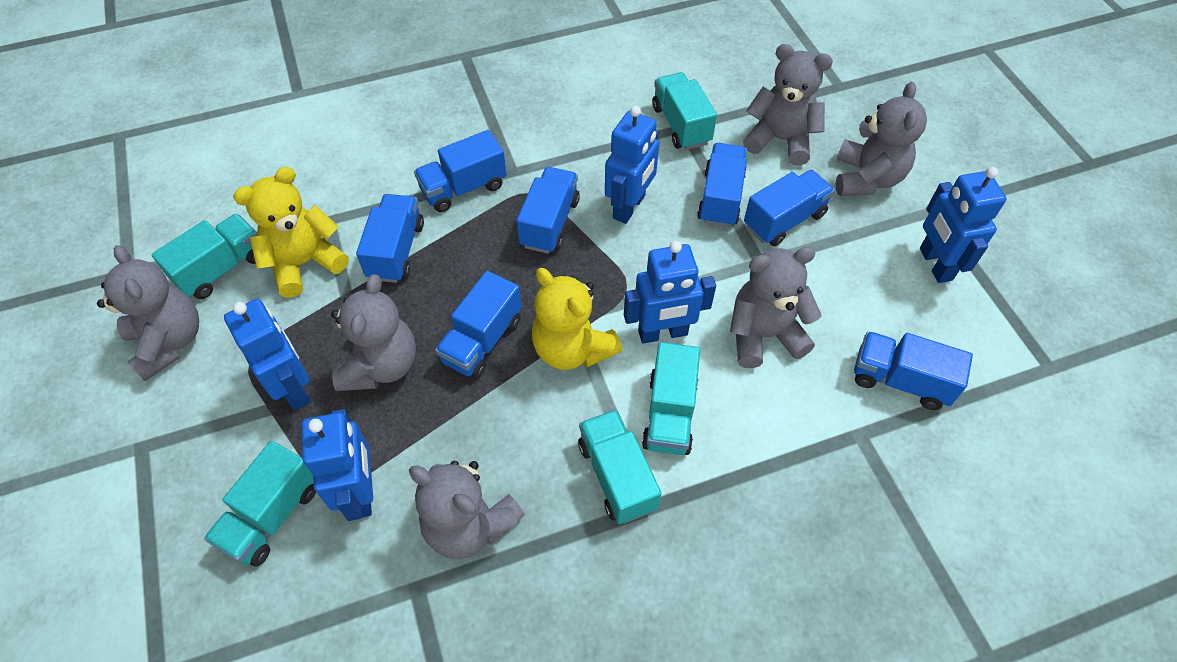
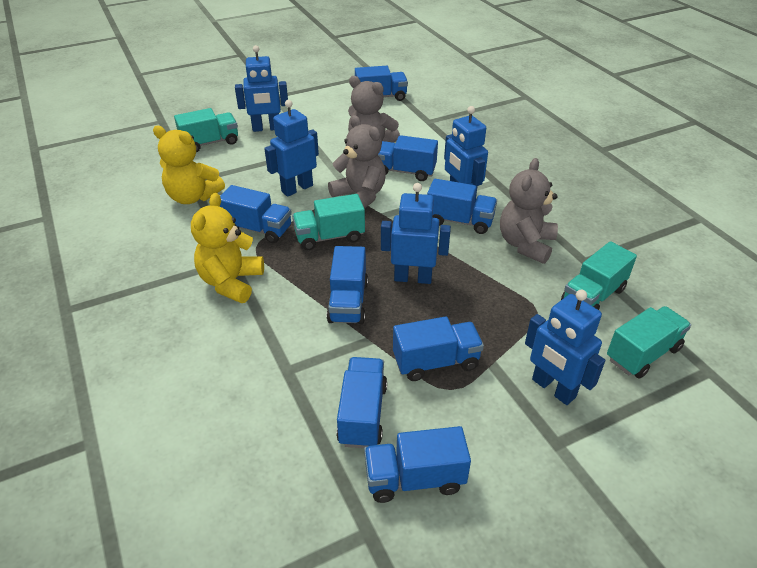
blue truck: [356,194,424,283] [414,130,507,212] [435,271,522,379] [517,167,580,254] [697,143,747,227] [744,170,835,246] [854,331,973,410] = 7 -> [220,185,292,243] [327,246,368,324] [336,357,387,448] [355,66,408,101] [364,426,471,503] [378,135,438,181] [393,316,484,381] [427,179,497,234] = 8
grey teddy bear: [97,245,199,381] [331,274,416,391] [409,461,525,559] [730,247,822,368] [743,44,833,166] [836,82,927,196] = 6 -> [328,115,386,209] [348,76,400,143] [500,158,558,264] = 3
turquoise truck: [151,214,257,299] [204,441,316,567] [578,409,661,524] [642,342,700,455] [652,72,717,150] = 5 -> [174,108,238,152] [292,194,365,250] [561,241,637,310] [607,306,691,378] = 4

